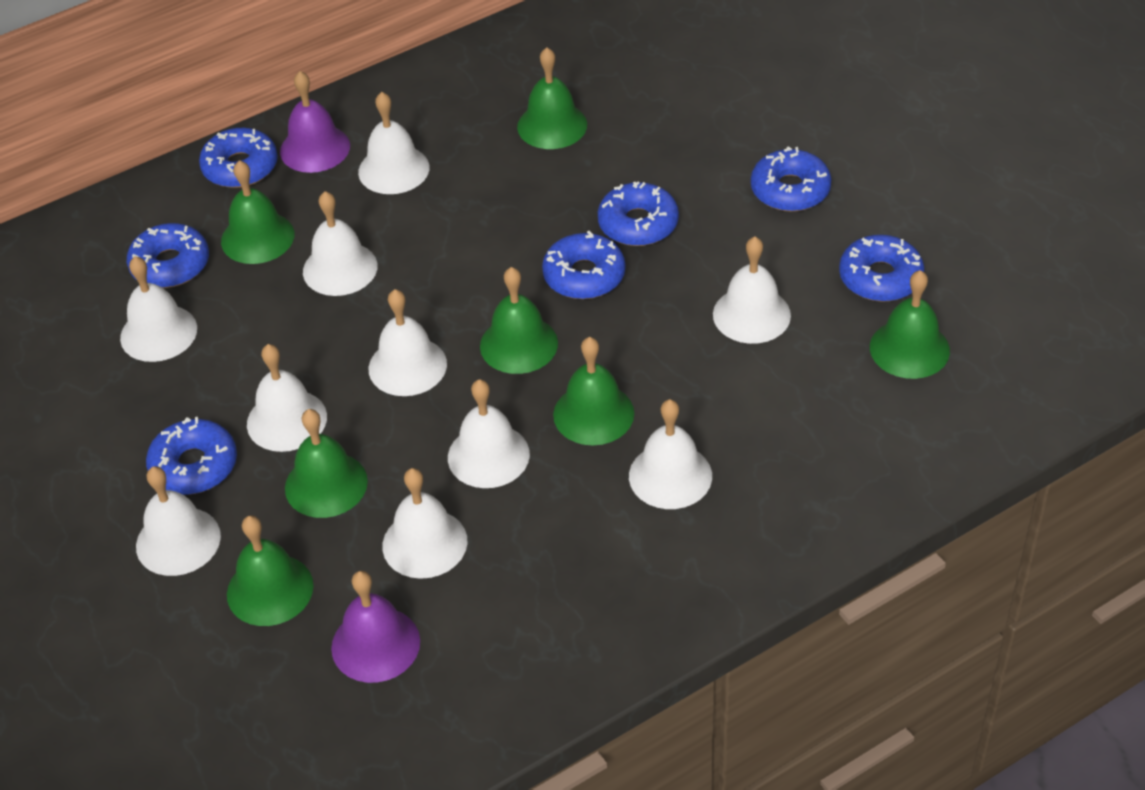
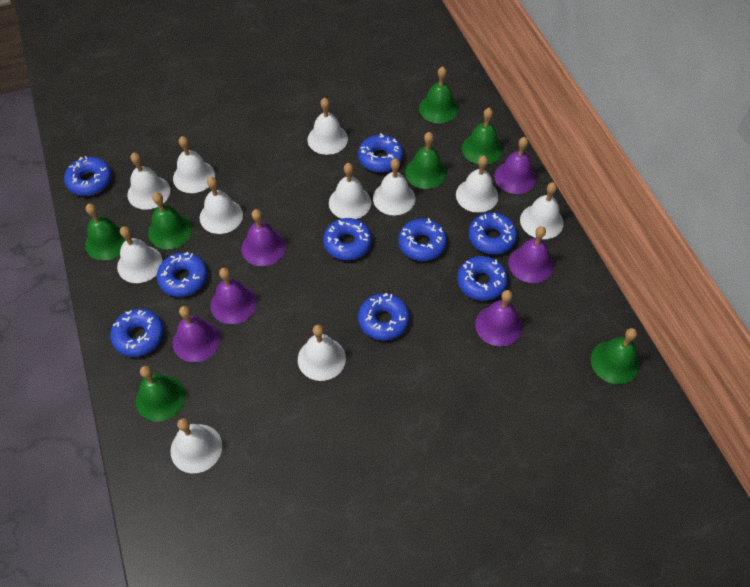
blue donut: [127,223,209,288] [146,417,237,494] [199,128,278,188] [542,231,625,299] [598,182,679,246] [751,147,832,212] [839,235,924,302] = 7 -> [64,156,112,196] [110,309,164,357] [157,252,208,297] [323,218,372,260] [358,133,403,172] [358,293,410,341] [398,218,447,261] [457,256,508,301] [469,212,517,255] = 9
purple bell: [280,71,350,173] [331,571,420,683] = 2 -> [173,306,221,362] [210,268,257,324] [241,209,286,266] [475,290,522,347] [494,137,536,194] [509,226,554,283] = 6
white bell: [120,256,197,362] [136,466,221,576] [247,344,327,452] [303,191,378,296] [358,92,429,194] [369,289,447,396] [382,468,467,579] [448,379,530,488] [629,399,712,509] [713,237,791,344] = 10 -> [117,226,163,283] [128,152,170,210] [170,418,222,473] [173,136,215,193] [200,177,243,234] [298,325,346,381] [307,98,348,155] [329,163,371,219] [373,158,415,215] [456,156,498,213] [520,182,564,239] = 11

